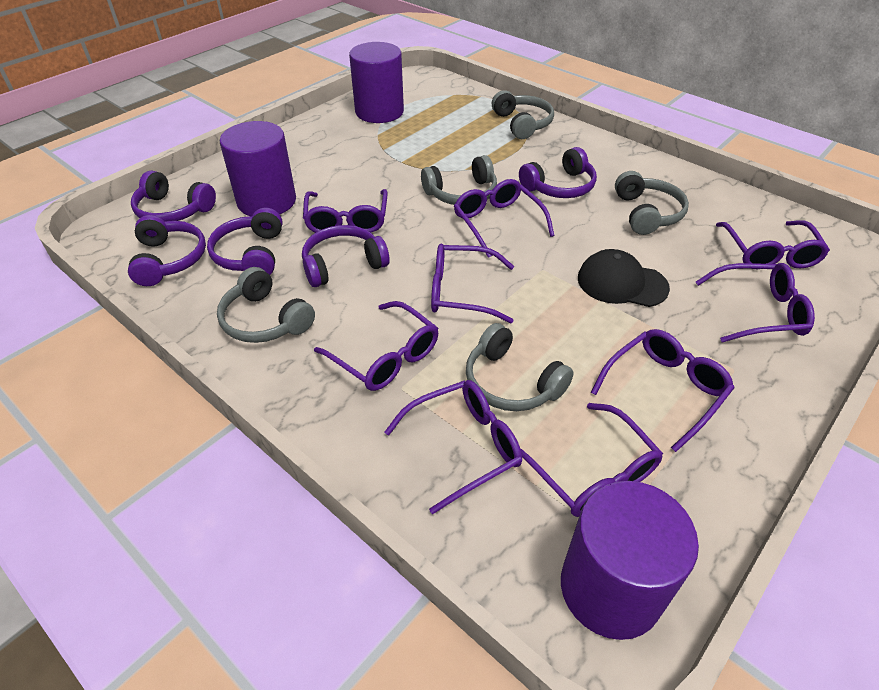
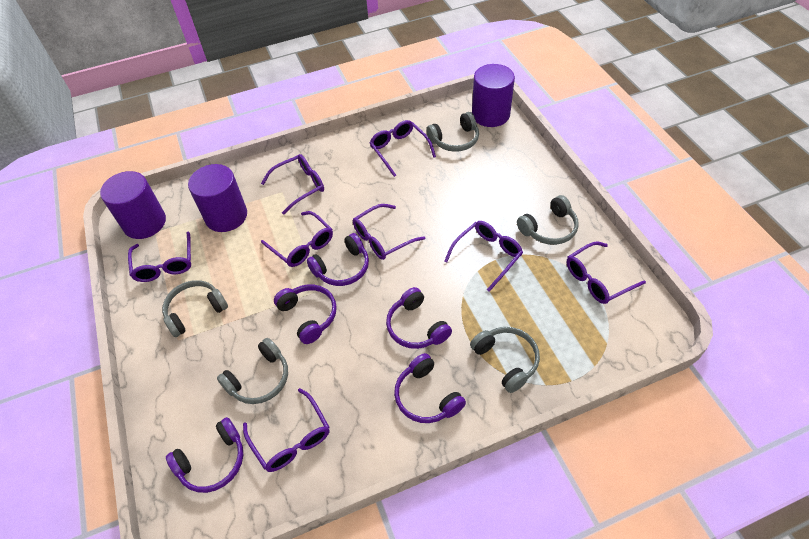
black cap: [578,249,670,307] = 1 -> none = 0
purple glasses: [303,189,388,233] [314,301,438,391] [384,380,522,514] [431,244,514,323] [454,179,554,258] [520,403,663,517] [591,329,734,452] [696,263,815,343] [716,220,830,269] = 9 -> [128,231,191,282] [243,388,329,472] [261,154,324,215] [261,211,333,267] [353,204,426,260] [370,120,436,177] [445,221,523,292] [567,241,646,304] = 8

